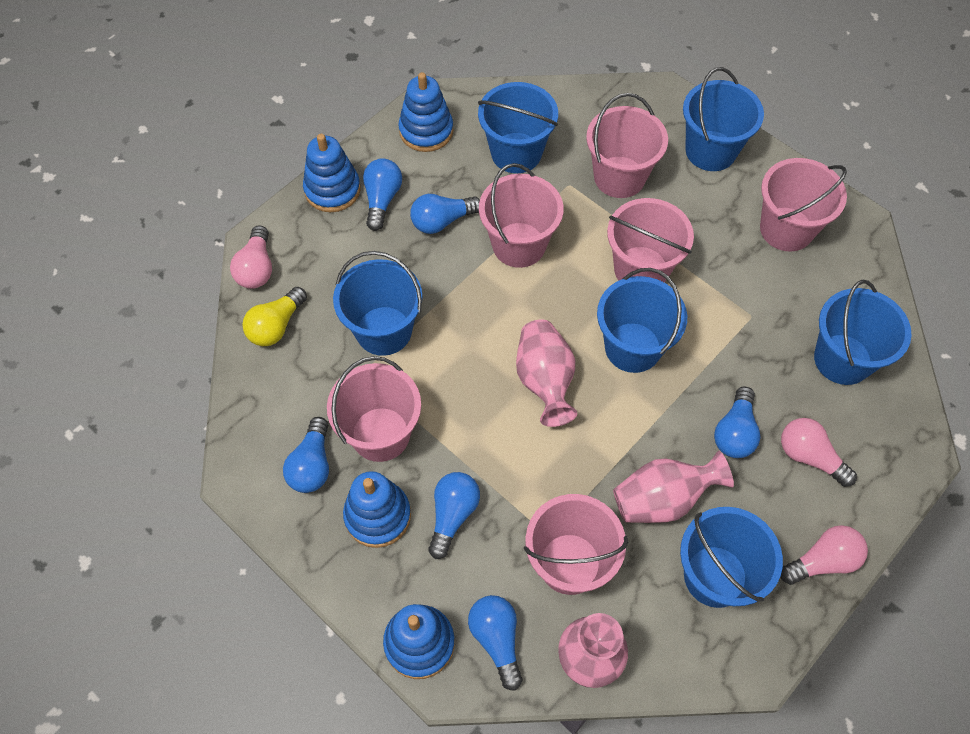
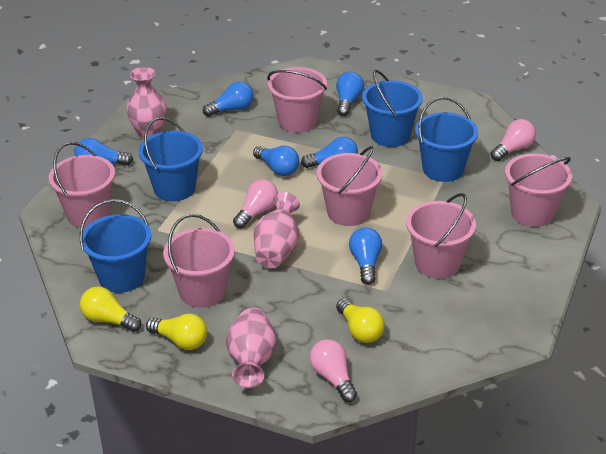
blue bucket: [333,251,422,356] [478,82,558,173] [597,268,687,373] [680,507,783,608] [683,67,764,171] [814,280,912,385] = 6 -> [80,199,151,293] [139,117,203,202] [362,70,423,147] [415,97,478,182] = 4
blue stacking toy: [303,134,361,212] [343,471,411,548] [383,604,455,679] [398,72,454,152] = 4 -> none = 0
yellow light bulb: [243,287,307,346] = 1 -> [80,286,142,332] [146,313,207,350] [336,299,385,343] = 3

